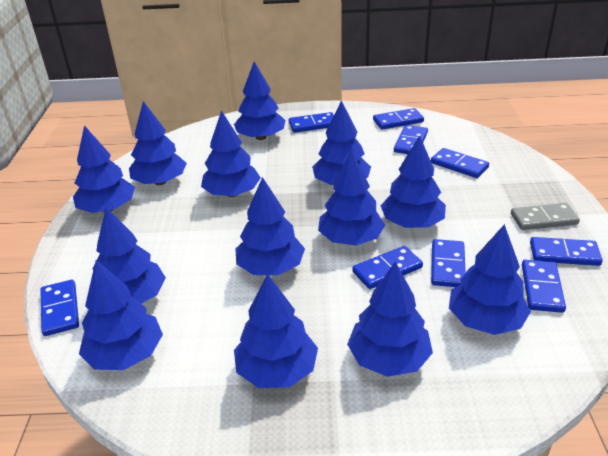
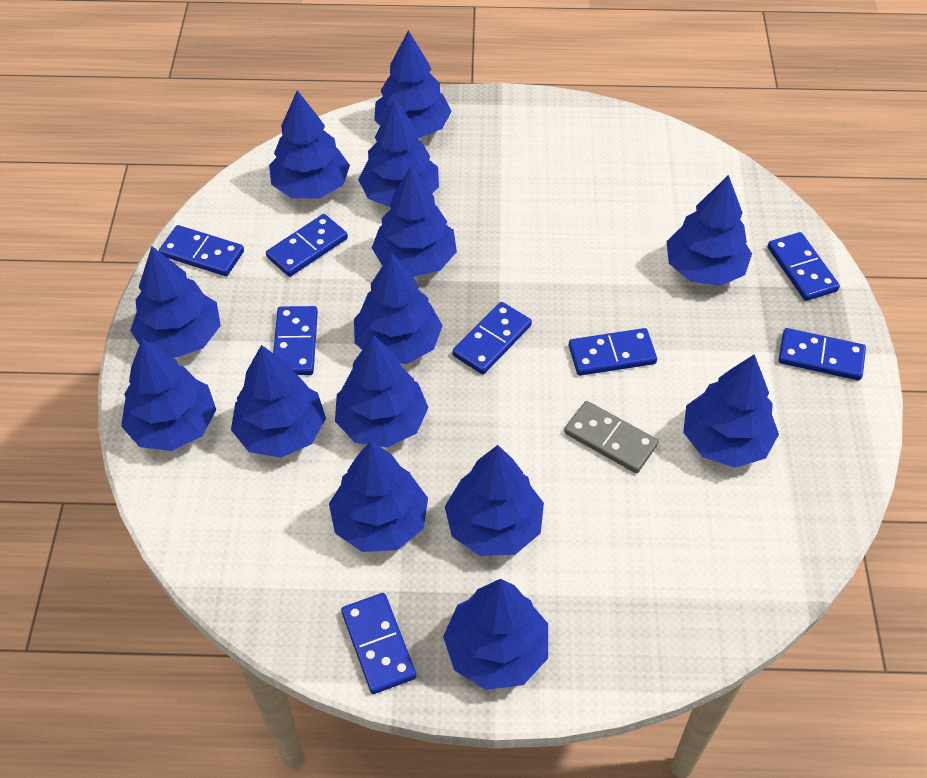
blue domino: [40,280,79,336] [289,112,334,133] [352,246,423,289] [373,108,424,130] [394,125,428,154] [431,148,489,178] [431,239,466,287] [522,260,566,313] [530,237,603,266] = 9 -> [159,225,244,276] [266,214,348,277] [273,306,318,375] [341,593,416,694] [452,302,532,374] [569,328,657,376] [768,232,840,301] [778,328,866,380] = 8
blue tree: [73,125,135,213] [79,260,163,370] [93,207,166,304] [129,101,187,185] [201,110,261,197] [234,62,286,140] [234,273,318,388] [235,177,305,275] [312,101,371,185] [318,150,385,246] [347,261,433,377] [380,135,446,228] [449,224,531,335] = 13 -> [121,339,216,451] [130,246,221,358] [231,345,326,458] [269,90,350,198] [329,441,428,552] [335,335,429,448] [354,252,443,364] [358,99,439,207] [372,166,457,277] [374,30,452,138] [443,579,548,690] [445,445,544,556] [667,175,752,286] [683,354,779,468] = 14

